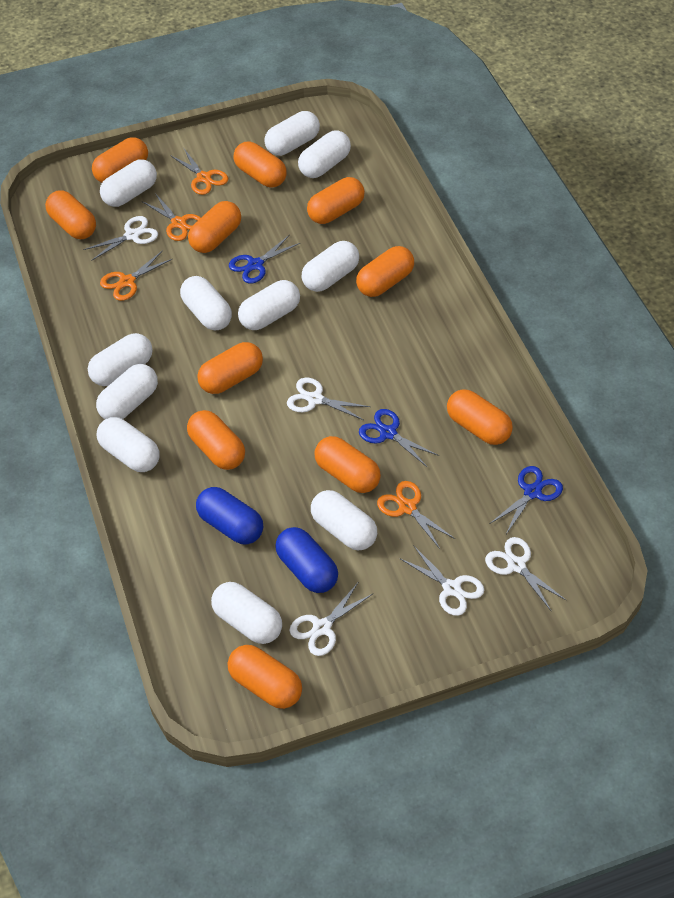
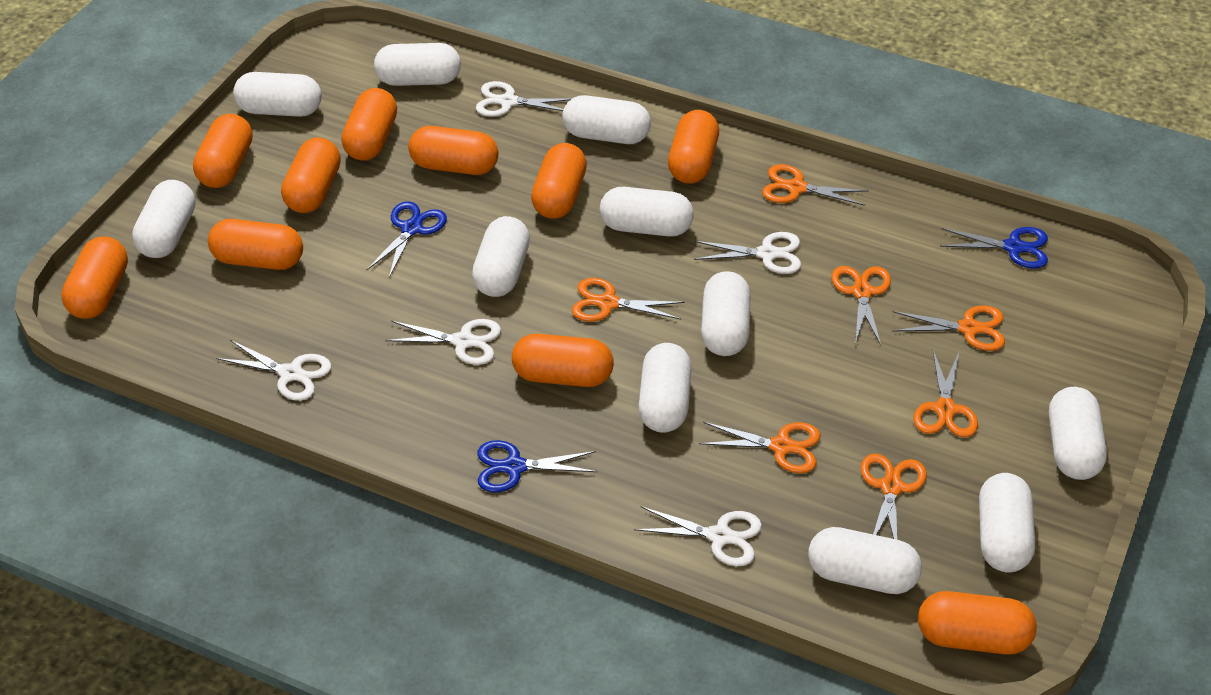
blue capsule: [196,487,263,545] [275,527,338,593] = 2 -> none = 0
orange capsule: [45,190,96,239] [92,137,148,183] [187,410,245,470] [188,201,241,253] [197,342,263,394] [228,645,302,709] [234,141,287,187] [307,177,365,224] [315,436,381,493] [356,246,414,297] [447,389,513,445] = 11 -> [61,237,128,319] [193,114,253,188] [208,219,303,270] [281,138,341,213] [341,88,397,161] [408,126,499,175] [512,334,614,387] [531,143,587,219] [668,110,719,184] [918,591,1037,655] = 10
orange scissors: [100,250,172,301] [142,193,201,241] [170,149,228,195] [377,481,455,549] = 4 -> [572,278,685,322] [699,422,821,473] [762,164,869,206] [831,266,891,345] [860,453,927,540] [892,305,1005,351] [914,350,978,437] = 7

